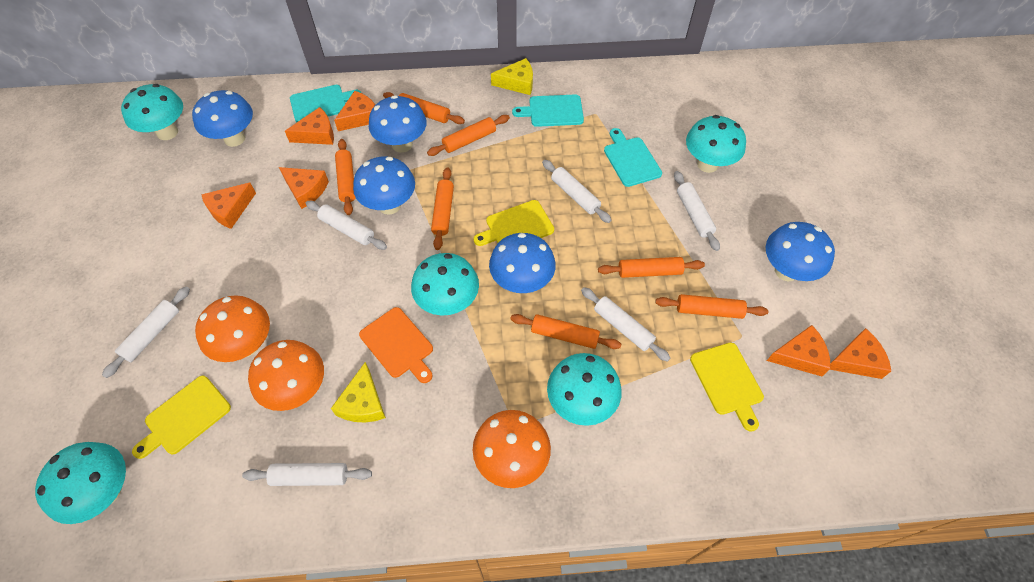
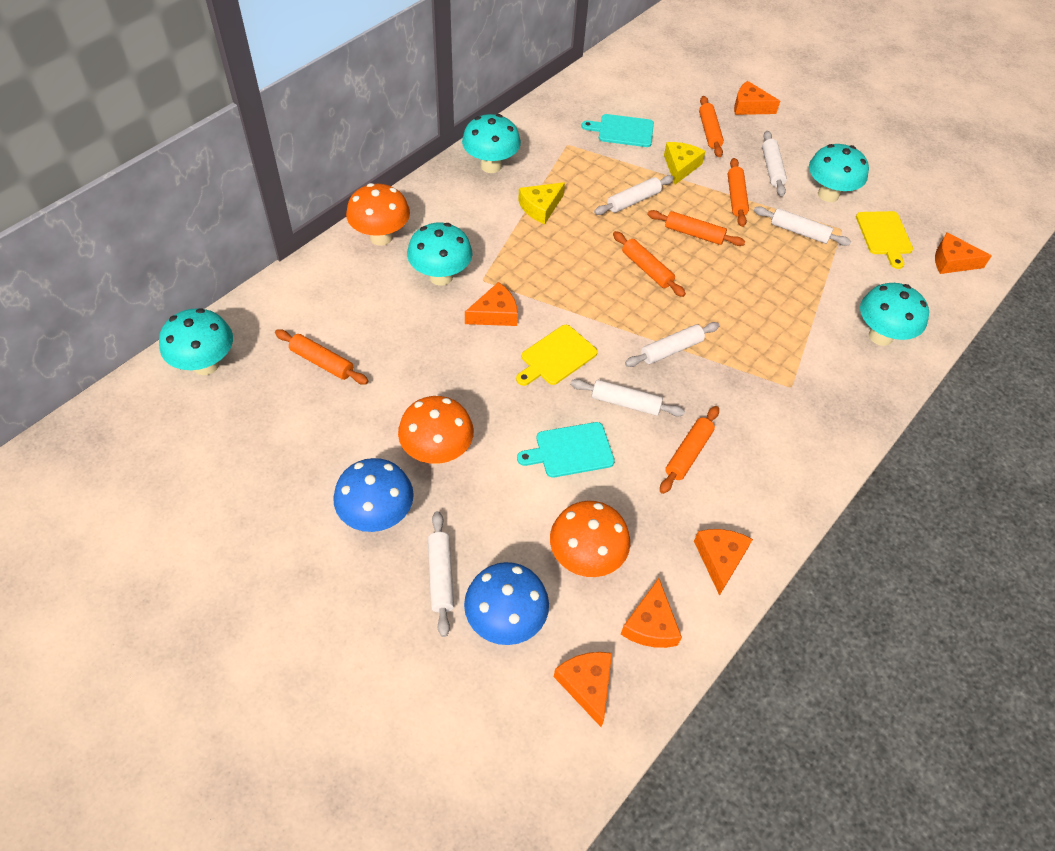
blue mushroom: [192,90,253,147] [353,156,415,215] [369,95,427,153] [489,233,556,293] [766,222,835,282] = 5 -> [333,458,414,532] [464,562,549,645] = 2
orange cutting board: [359,307,433,383] = 1 -> none = 0
orange rolling pin: [335,139,356,215] [383,92,465,124] [427,115,510,156] [431,167,454,250] [511,314,621,349] [598,257,705,278] [655,294,768,319] = 7 -> [275,329,368,384] [613,231,686,297] [647,210,745,246] [660,406,719,494] [699,96,724,157] [728,158,749,227] = 6
turquoise cutting board: [290,85,361,122] [512,95,584,127] [604,128,662,187] = 3 -> [517,422,615,478] [582,114,654,147] = 2
yellow cutting board: [132,376,231,459] [474,200,554,246] [690,343,764,432] = 3 -> [516,325,598,386] [856,211,913,269] = 2

